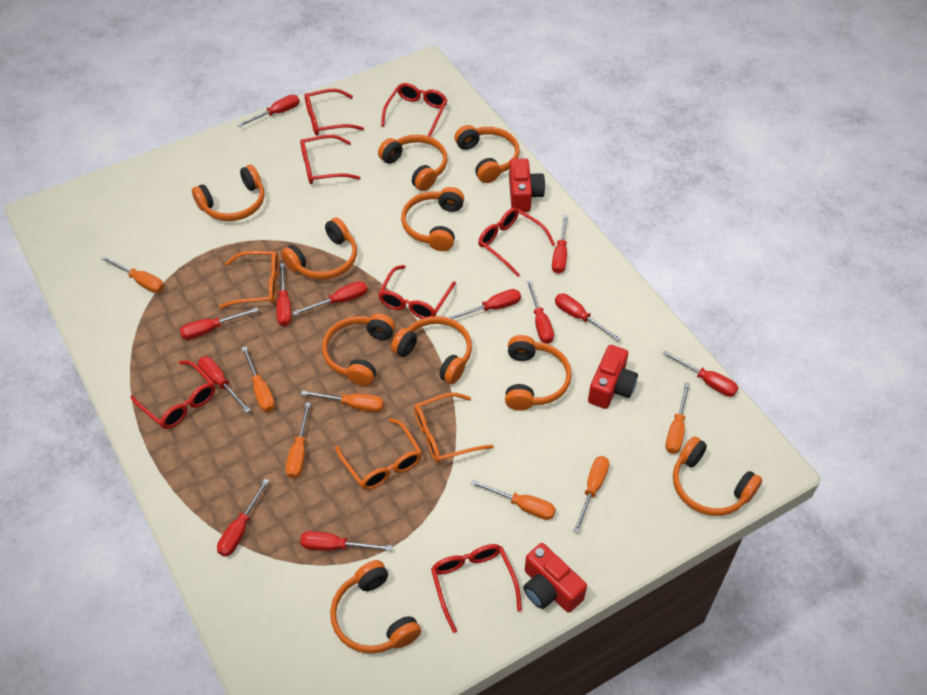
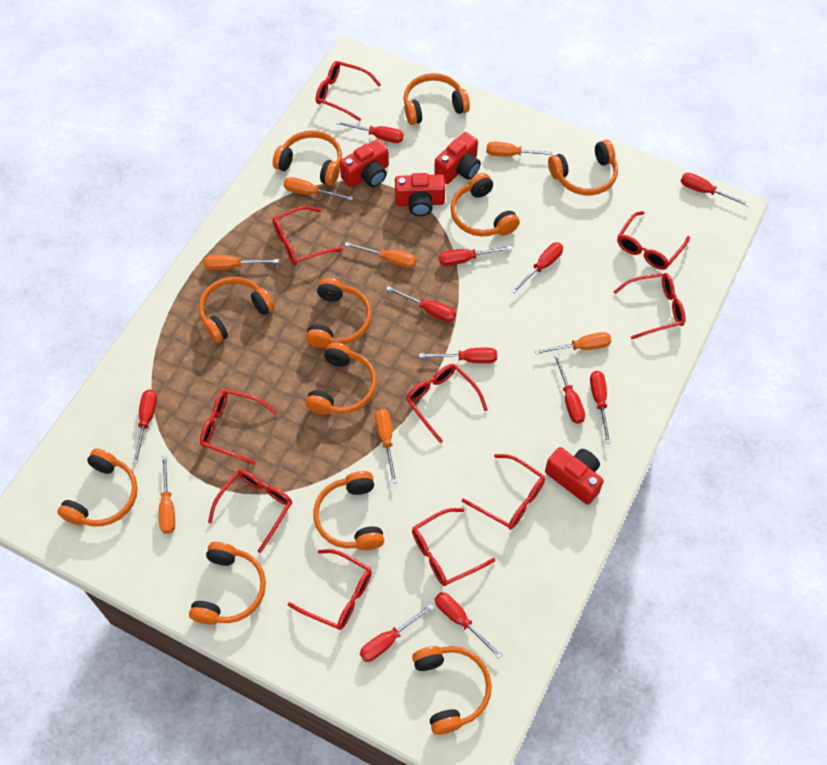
orange glasses: [219,251,279,309] [335,418,422,490] [414,393,494,463] = 3 -> none = 0
orange headphones: [192,165,265,221] [281,217,357,280] [322,314,395,386] [330,560,421,654] [378,135,448,191] [391,316,472,384] [401,187,464,251] [455,125,520,183] [505,335,572,410] [673,436,762,516] = 10 -> [57,448,138,526] [189,542,266,625] [199,277,275,343] [273,130,342,186] [305,278,372,348] [305,342,377,415] [313,471,384,550] [403,73,470,125] [412,646,492,735] [451,173,520,237] [548,140,618,196] = 11
red camera: [509,158,545,212] [523,543,587,613] [588,345,638,409] = 3 -> [340,139,389,187] [395,173,445,216] [434,132,481,184] [545,447,604,505] = 4
red glasses: [131,360,215,429] [300,135,360,184] [305,89,364,135] [378,265,456,319] [381,83,447,137] [431,544,522,633] [478,208,555,277] = 7 -> [200,389,277,465] [208,470,292,553] [272,206,343,265] [288,549,372,630] [316,61,381,121] [406,364,488,443] [412,508,495,586] [462,454,545,530] [613,273,685,339] [617,211,690,270] = 10
red screwdriver: [180,307,259,340] [198,356,251,413] [217,478,270,557] [237,95,300,127] [276,263,292,326] [292,281,368,316] [300,531,392,551] [447,289,521,320] [527,280,554,344] [552,215,568,274] [555,293,621,341] [662,351,738,397] = 12 -> [133,390,157,464] [336,121,404,143] [360,604,434,662] [386,286,456,322] [419,348,497,363] [435,592,502,658] [439,246,512,266] [512,243,563,293] [553,353,585,423] [590,371,611,444] [681,173,750,207] = 11

